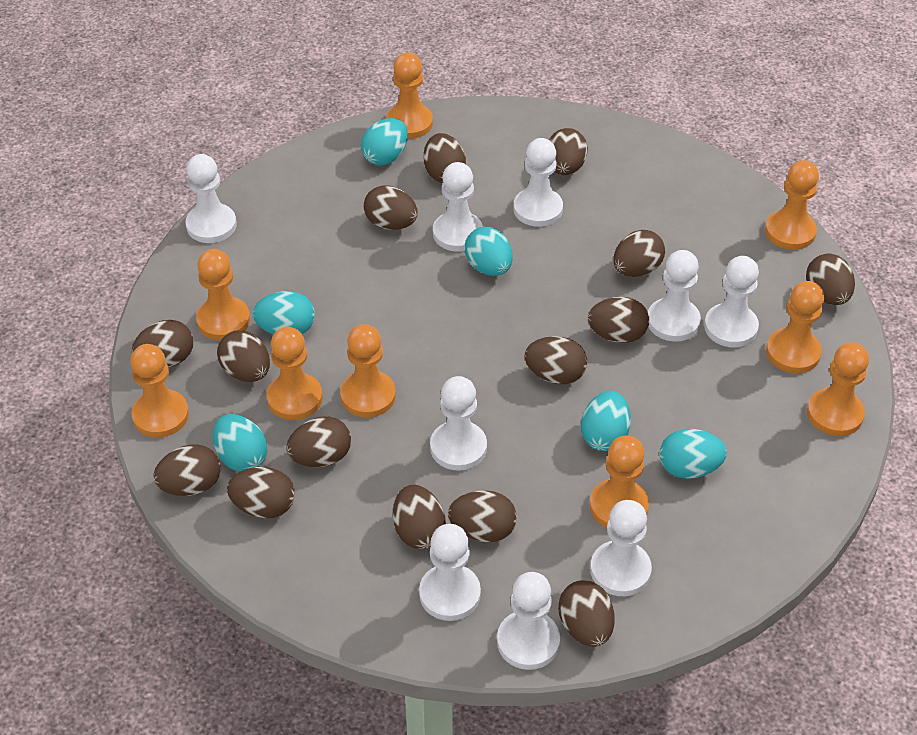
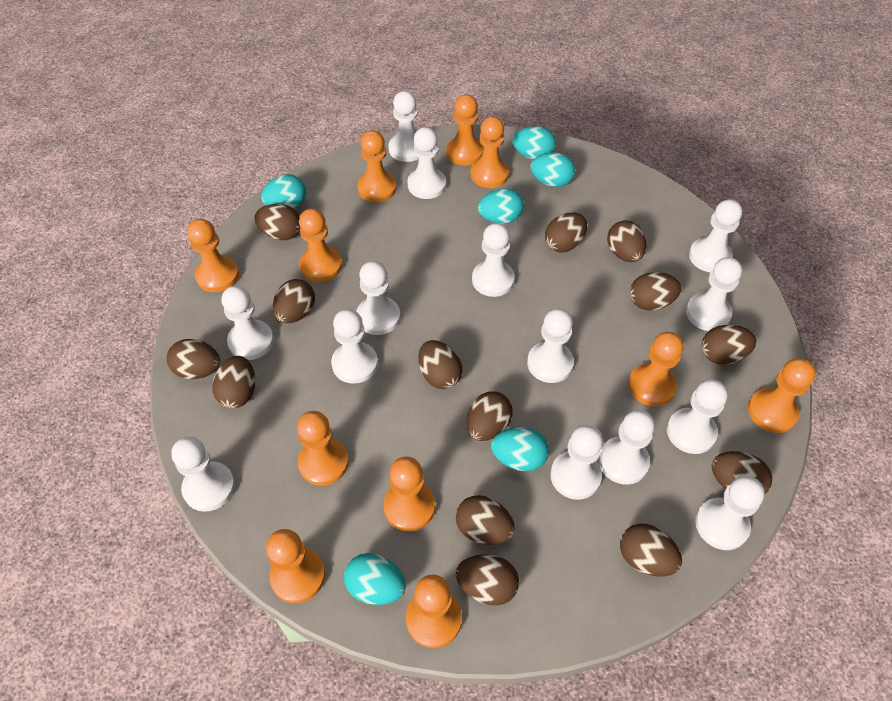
brown egg: [132,320,194,367] [153,444,221,496] [217,330,270,382] [227,467,295,518] [286,416,351,467] [364,185,418,230] [393,485,446,549] [424,133,466,183] [448,490,517,542] [524,336,587,384] [549,128,588,175] [558,580,615,647] [588,297,649,343] [613,230,665,277] [806,253,855,305] = 15 -> [167,339,220,379] [212,356,255,408] [254,204,300,240] [273,279,315,323] [418,340,462,389] [456,495,515,545] [456,554,519,606] [467,391,512,441] [545,213,587,253] [607,220,646,262] [620,524,682,576] [630,272,681,310] [702,325,756,365] [712,451,772,494] = 14
orange pawn: [130,344,189,438] [196,249,250,340] [266,327,323,420] [340,324,396,418] [386,53,433,139] [590,436,649,528] [765,160,819,250] [766,281,824,373] [807,342,869,436] = 9 -> [187,219,239,292] [266,529,325,603] [297,411,349,486] [299,208,342,282] [357,130,396,202] [383,457,435,531] [406,575,462,648] [446,94,484,166] [471,116,509,188] [628,332,683,406] [748,358,816,433] = 11
white pawn: [185,154,237,243] [419,524,481,621] [430,376,487,471] [433,162,483,251] [497,572,560,670] [513,138,563,227] [590,500,652,596] [648,250,701,342] [704,256,759,347] = 9 -> [171,437,235,512] [221,286,274,360] [331,309,378,384] [356,261,400,335] [388,91,419,162] [407,127,446,199] [472,223,515,297] [527,308,574,383] [550,425,603,500] [598,410,655,485] [667,379,728,454] [686,257,742,331] [689,199,742,272] [695,475,765,550] = 14

